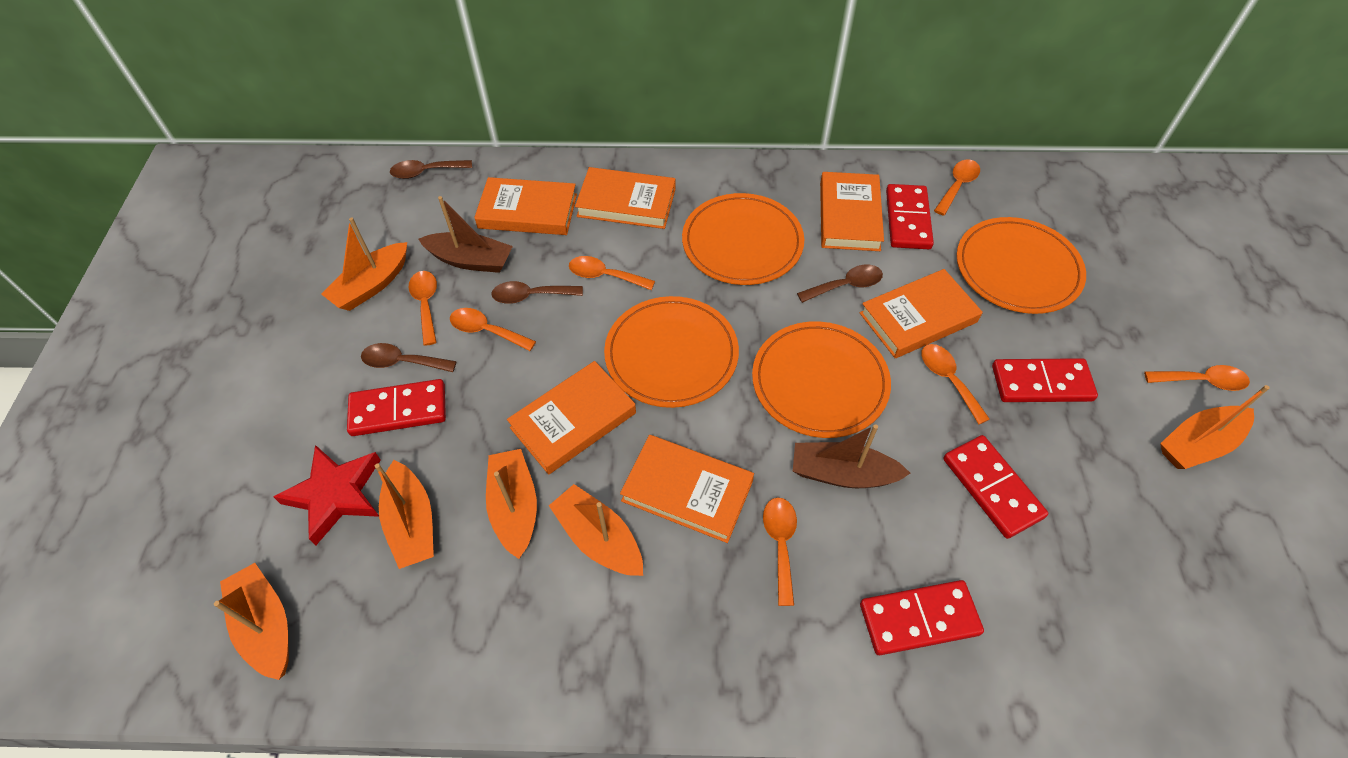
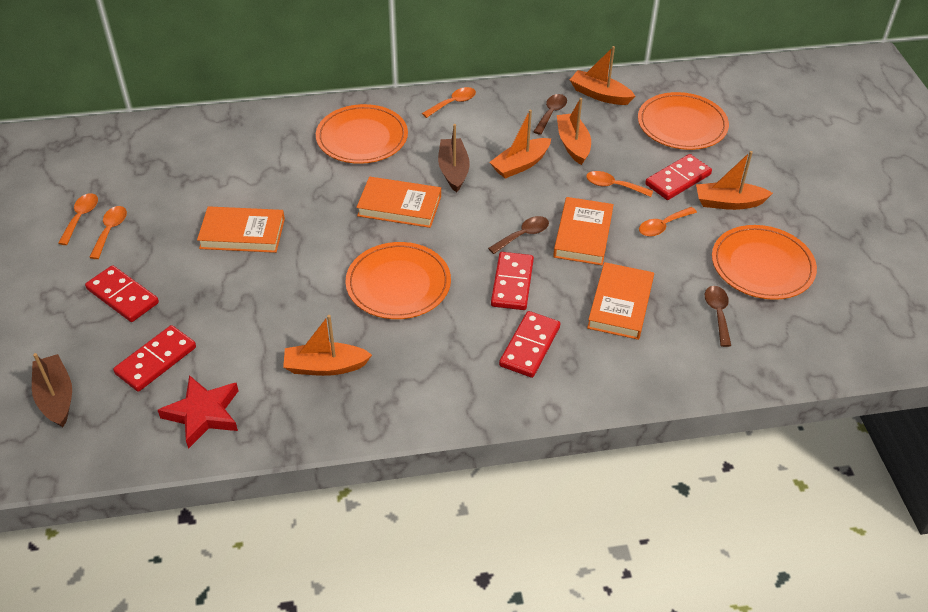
brown spoon: [361,343,457,372] [390,160,472,179] [491,281,583,304] [797,265,883,303] = 4 -> [488,216,549,254] [533,94,567,135] [705,286,731,347] = 3
orange boat: [214,563,289,680] [321,218,407,311] [375,460,434,569] [486,449,537,559] [549,484,643,576] [1160,385,1270,469] = 6 -> [283,315,372,376] [489,109,551,178] [557,98,591,165] [570,46,635,105] [696,151,773,210] = 5
orange book: [474,177,577,235] [507,361,636,475] [575,167,676,229] [620,435,754,543] [820,172,884,251] [860,269,983,358] = 6 -> [197,206,285,253] [356,177,441,228] [553,197,614,265] [587,262,654,340] = 4
orange spoon: [409,271,437,346] [450,308,536,351] [569,256,655,290] [763,498,797,606] [922,344,990,424] [934,159,980,216] [1144,365,1250,391] = 7 -> [58,193,98,245] [89,206,127,259] [422,87,476,118] [586,171,653,197] [639,207,697,237] = 5

